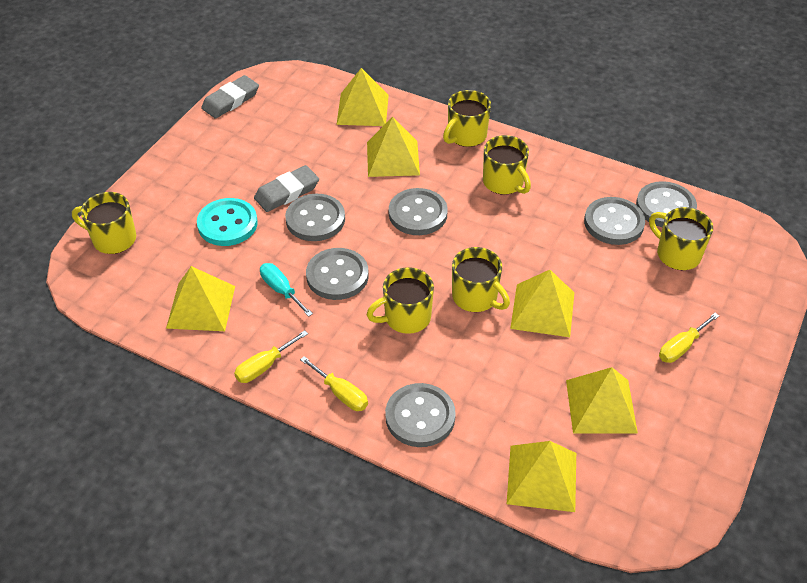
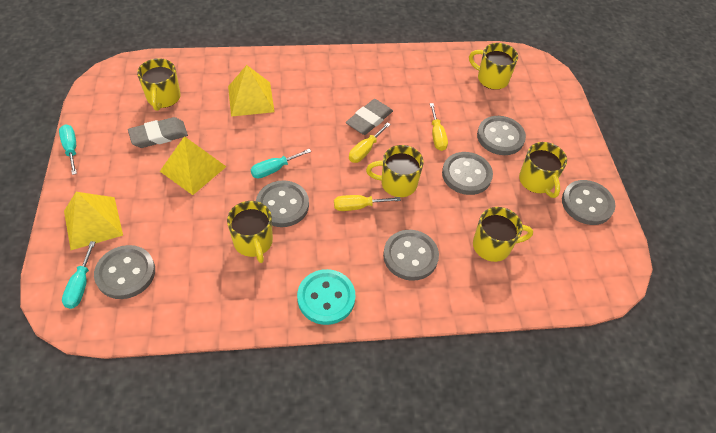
turquoise screwdriver: [260,263,313,317] = 1 -> [59,124,77,175] [62,241,95,309] [251,149,311,179] = 3
yellow pyramid: [166,266,235,331] [336,68,389,126] [367,117,420,177] [507,441,576,512] [510,270,574,337] [566,367,638,433] = 6 -> [64,192,123,250] [160,136,226,195] [228,65,275,117] = 3

